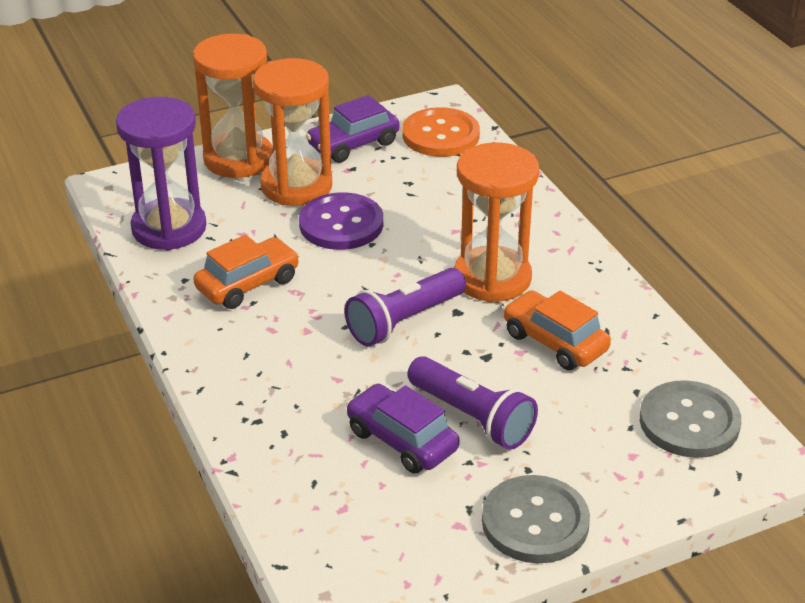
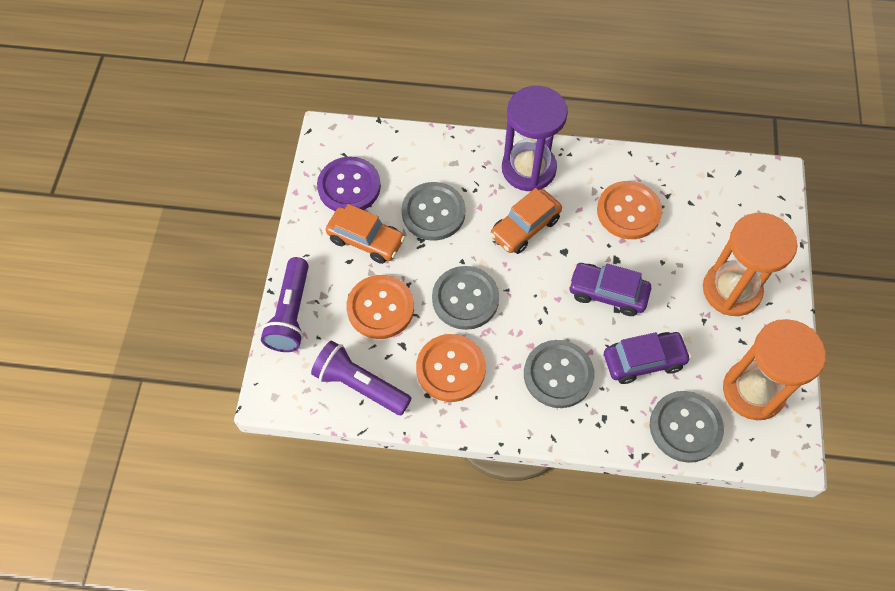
grey button: [482,475,590,563] [640,380,741,458] = 2 -> [401,182,466,241] [432,266,499,330] [524,340,594,408] [650,391,724,463] = 4
orange button: [402,107,480,157] = 1 -> [346,275,414,339] [416,334,486,402] [597,181,662,239] = 3
orange hourglass: [193,34,273,178] [253,58,332,206] [454,143,539,302] = 3 -> [703,213,797,316] [723,319,826,420] = 2

